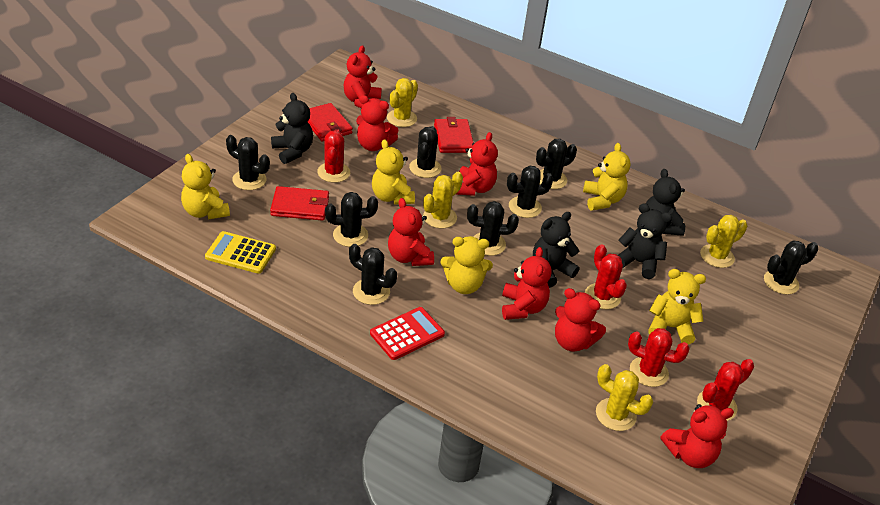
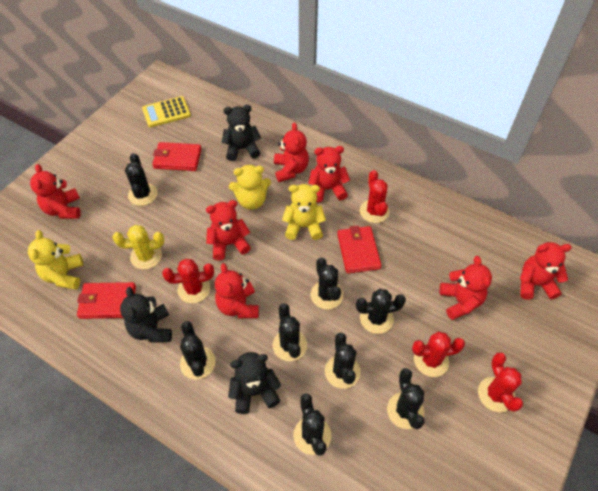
black teddy bear: [271,93,313,164] [533,212,579,288] [618,203,672,279] [646,169,685,236] = 4 -> [120,287,172,342] [222,105,261,161] [228,352,281,414] = 3
red calculator: [370,307,445,360] = 1 -> none = 0
yellow cactus: [387,78,418,127] [423,172,463,229] [596,364,653,431] [700,215,747,268] = 4 -> [113,225,164,270] = 1
yellow teddy bear: [181,154,230,219] [372,139,415,205] [441,236,493,294] [583,143,631,211] [648,269,706,345] = 5 -> [28,230,83,290] [229,164,271,209] [282,184,326,240] = 3

